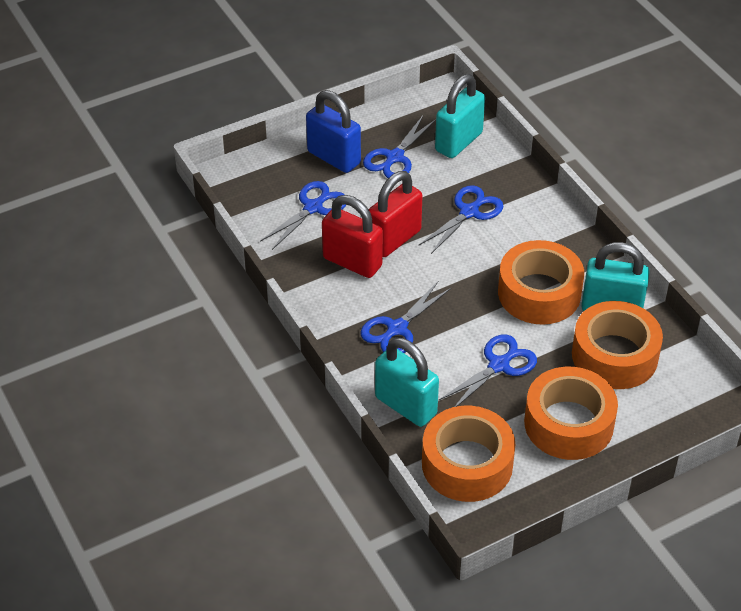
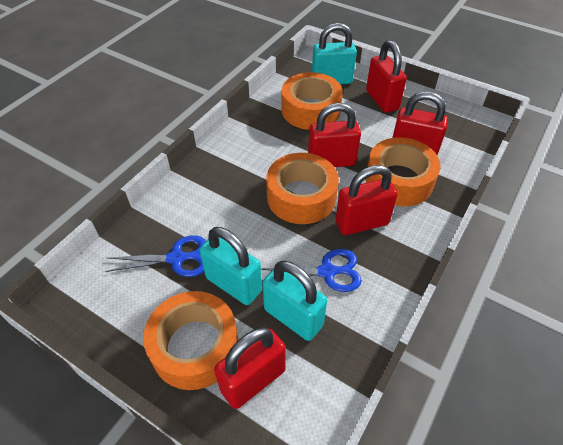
blue padlock: [306,90,361,173] = 1 -> none = 0
blue scissors: [260,181,346,250] [360,282,451,353] [363,116,436,178] [418,185,504,254] [438,334,537,407] = 5 -> [105,235,206,277] [261,249,362,292] = 2
red padlock: [322,195,383,278] [369,171,423,257] = 2 -> [214,327,286,409] [308,103,361,167] [336,165,398,235] [366,40,407,113] [392,92,448,155] = 5

